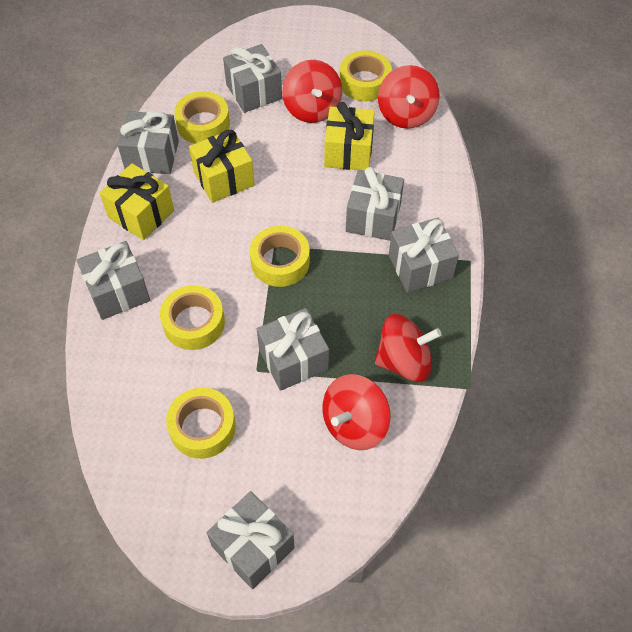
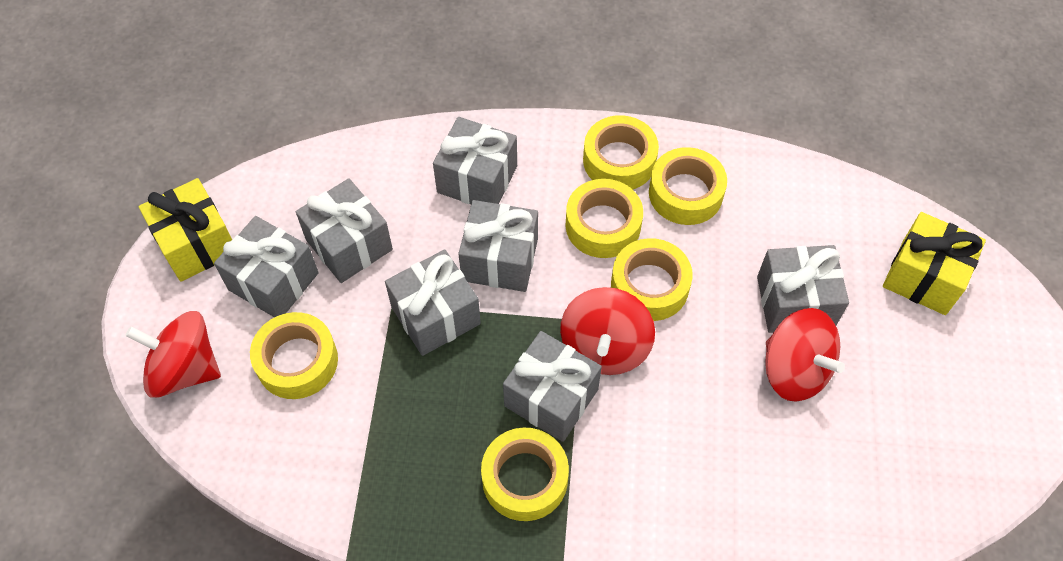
red spinning top: [282,60,342,123] [323,374,391,450] [375,314,442,382] [378,65,440,129] = 4 -> [125,311,221,398] [560,287,655,375] [765,308,845,402] = 3
yellow gift: [100,163,174,240] [189,130,255,203] [324,102,375,171] = 3 -> [139,178,232,281] [883,212,986,315] = 2
yellow tape: [160,285,225,350] [166,388,236,459] [174,91,230,144] [250,226,310,287] [340,50,392,101] = 5 -> [250,312,338,399] [481,428,569,521] [566,179,643,258] [583,115,659,190] [611,238,693,321] [649,147,727,225] = 6

